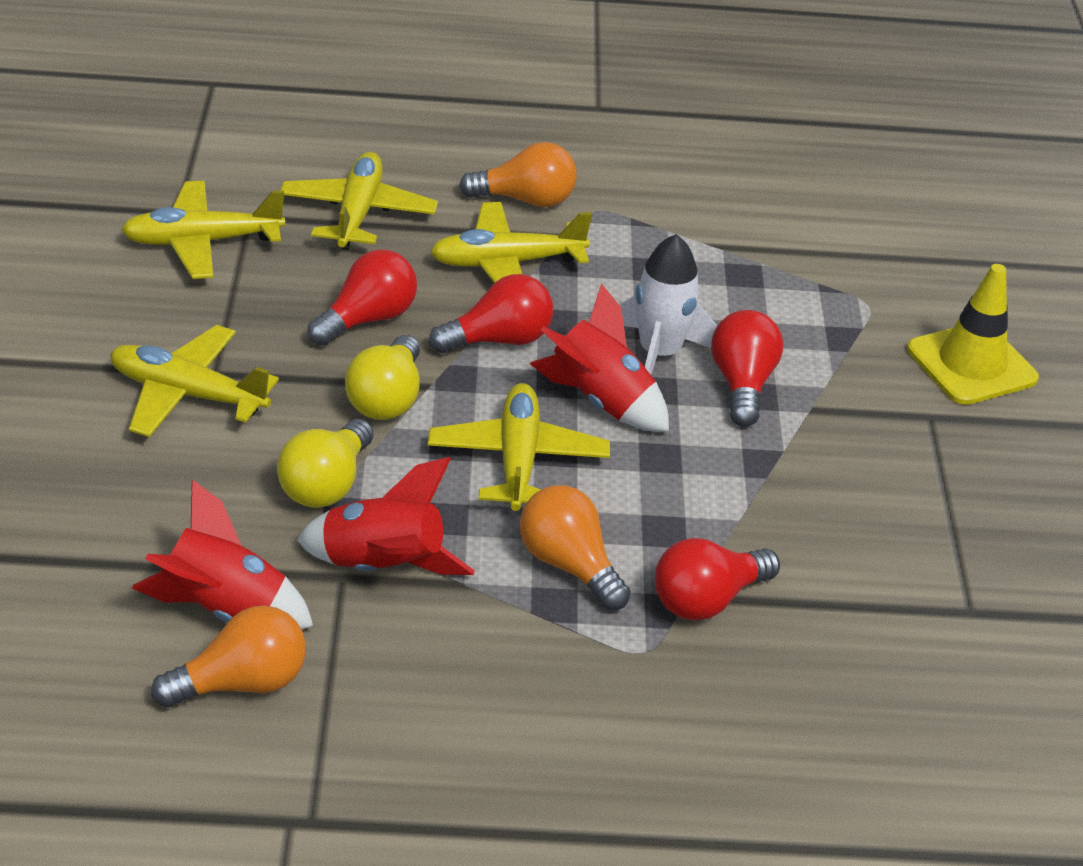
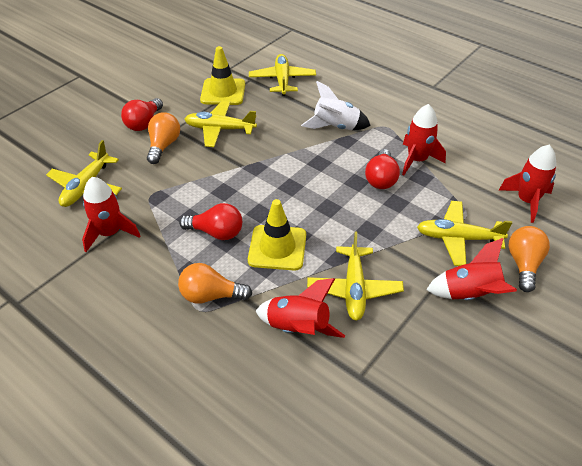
red light bulb: [308,250,417,346] [429,274,553,353] [655,538,780,621] [711,310,783,427] = 4 -> [121,98,163,131] [179,203,242,240] [365,149,400,189] = 3
red rocket: [132,480,313,630] [297,457,475,575] [529,283,669,431] = 3 -> [82,177,140,252] [256,278,345,338] [402,104,446,175] [426,238,517,300] [498,145,557,223] = 5
yellow light bulb: [277,419,374,508] [345,335,420,420] = 2 -> none = 0
yellow traffic cone: [907,264,1039,405] = 1 -> [200,46,245,105] [248,199,306,271] = 2

